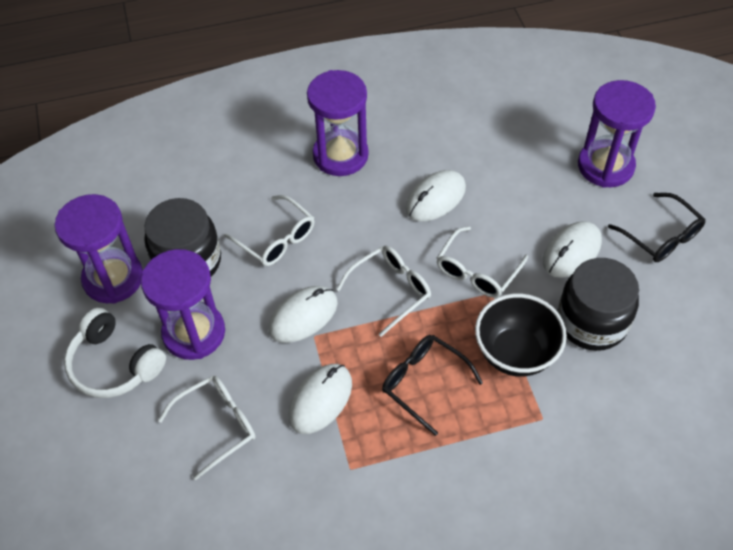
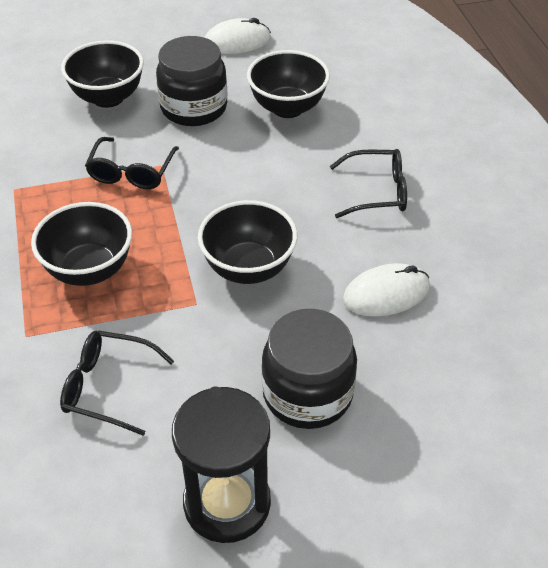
black bowl: [475,294,567,377] = 1 -> [31,202,132,286] [61,40,144,108] [198,200,297,284] [247,50,330,118] = 4
black glasses: [382,335,483,436] [608,193,706,262] = 2 -> [60,330,174,436] [85,137,179,189] [330,149,407,218] = 3
black hourglass: none = 0 -> [172,386,271,543] = 1
purple hourglass: [54,194,143,304] [141,249,225,360] [307,70,369,176] [578,80,656,188] = 4 -> none = 0
white glasses: [158,376,255,480] [224,195,314,266] [336,246,431,337] [437,226,528,298] = 4 -> none = 0
white headphones: [64,308,166,398] = 1 -> none = 0
white mouse: [268,286,338,343] [288,364,352,434] [405,170,466,222] [543,221,602,278] = 4 -> [204,18,271,54] [343,263,430,317] = 2

